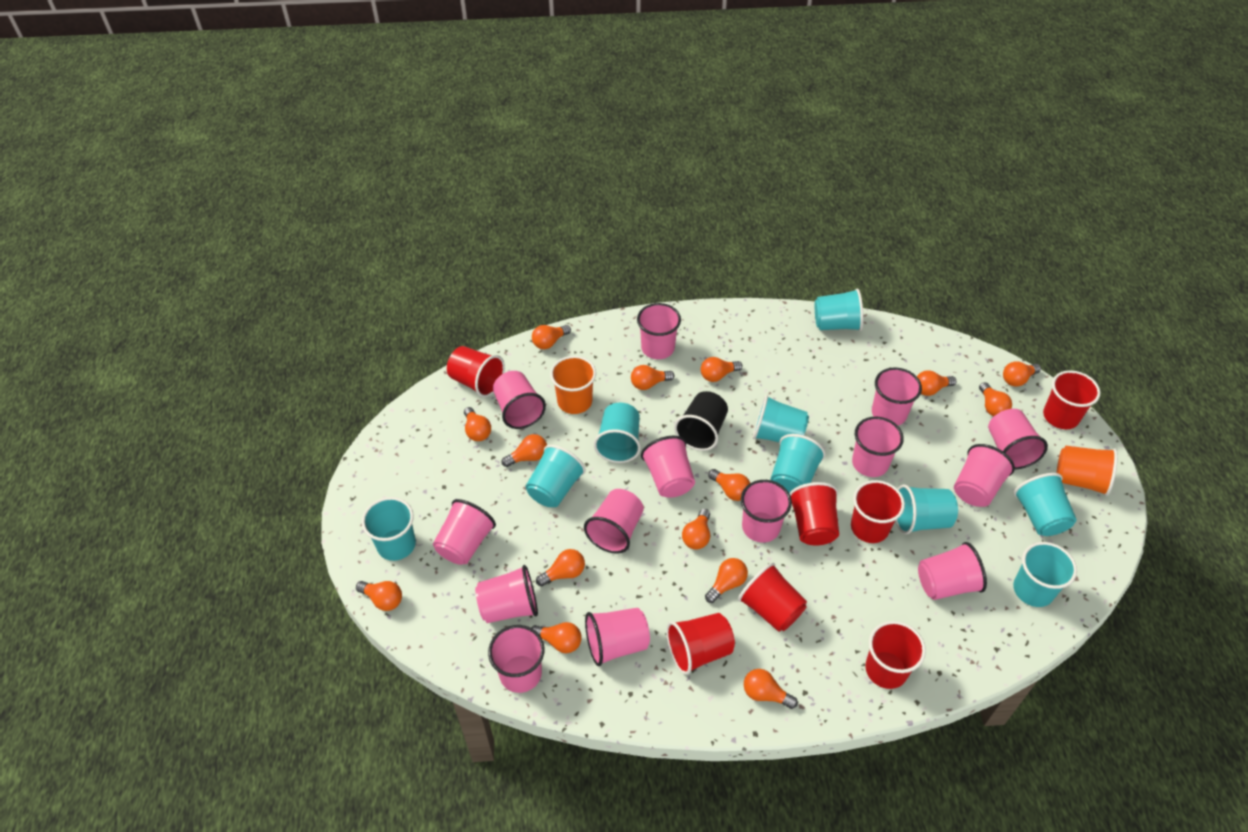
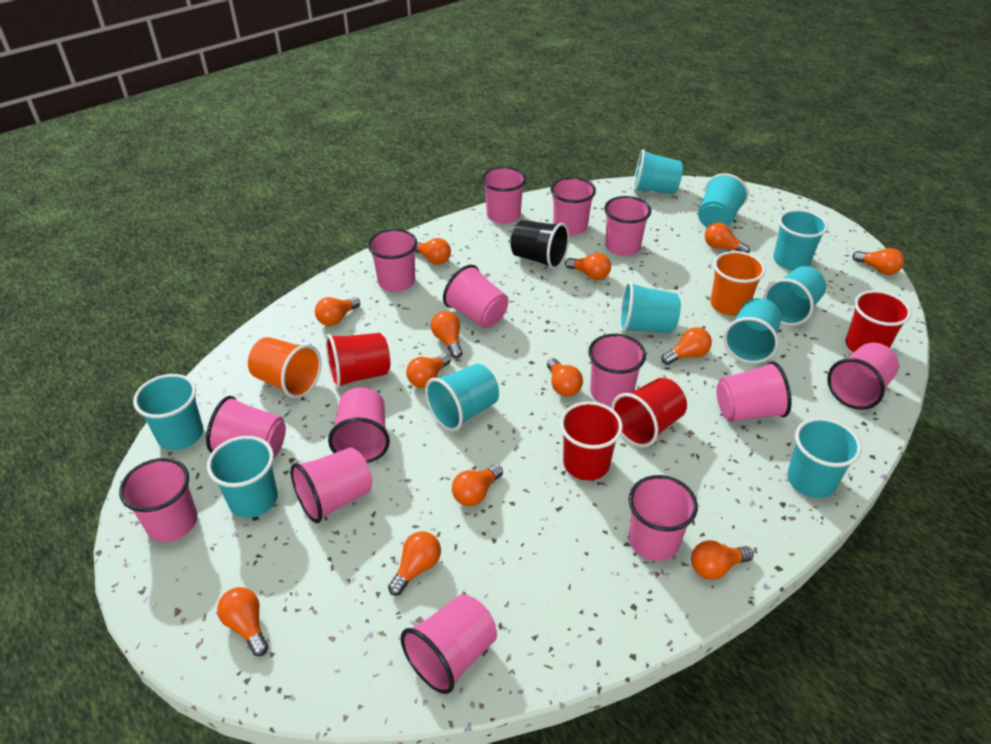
orange light bulb: [356,581,402,611] [464,407,491,441] [501,434,547,467] [531,622,582,653] [532,325,571,349] [536,549,585,587] [631,365,675,390] [682,509,710,550] [701,357,742,382] [705,558,748,603] [708,469,750,501] [744,669,798,709] [917,370,956,396] [979,382,1012,416] [1003,361,1041,387] = 15 -> [217,587,269,656] [315,297,360,326] [388,531,441,596] [406,354,451,388] [415,238,451,265] [431,311,463,358] [452,464,503,506] [547,358,583,397] [565,253,611,280] [661,327,712,365] [691,540,753,580] [705,222,750,253] [852,248,904,275] = 13
red cup: [447,346,505,397] [666,613,735,675] [738,562,807,632] [789,482,839,546] [851,480,905,543] [865,621,926,689] [1043,370,1100,429] = 7 -> [326,333,390,389] [560,401,623,480] [611,378,687,447] [845,290,911,353] = 4
turquoise cup: [362,497,416,561] [525,445,586,507] [594,403,641,463] [752,395,809,442] [770,434,826,493] [815,289,863,331] [895,484,958,534] [1013,542,1077,607] [1014,473,1077,536] = 9 -> [133,374,203,450] [207,436,278,518] [425,364,499,431] [619,281,681,333] [633,149,683,194] [698,173,748,228] [723,298,781,364] [763,266,826,326] [773,209,828,270] [787,418,862,498] = 10

